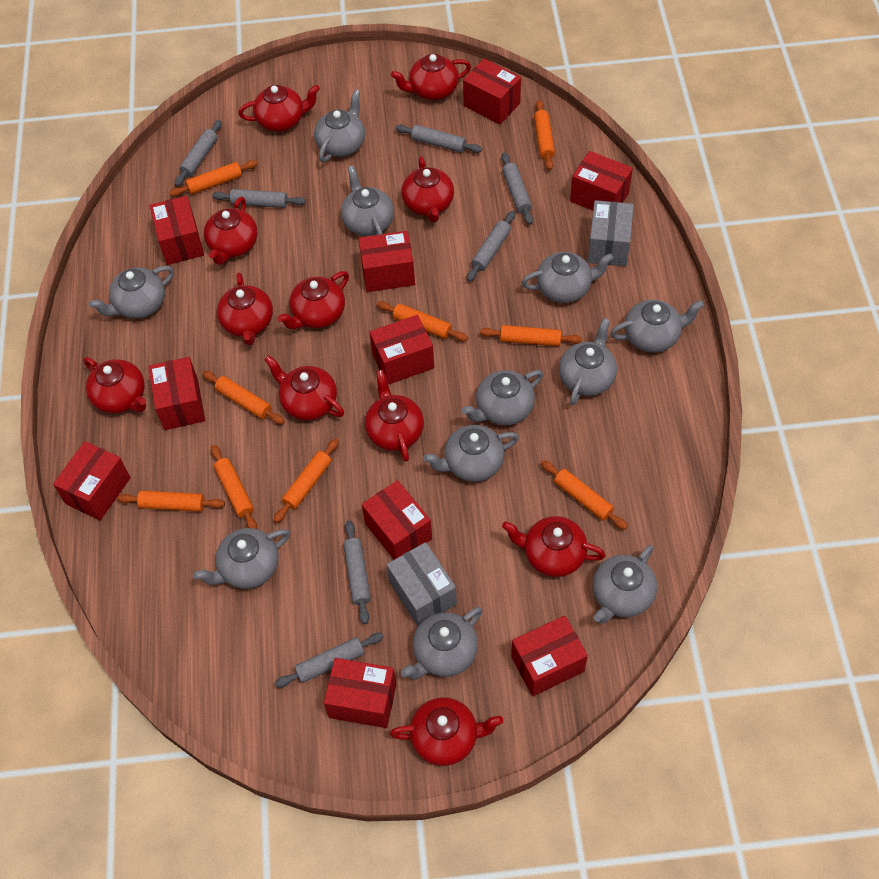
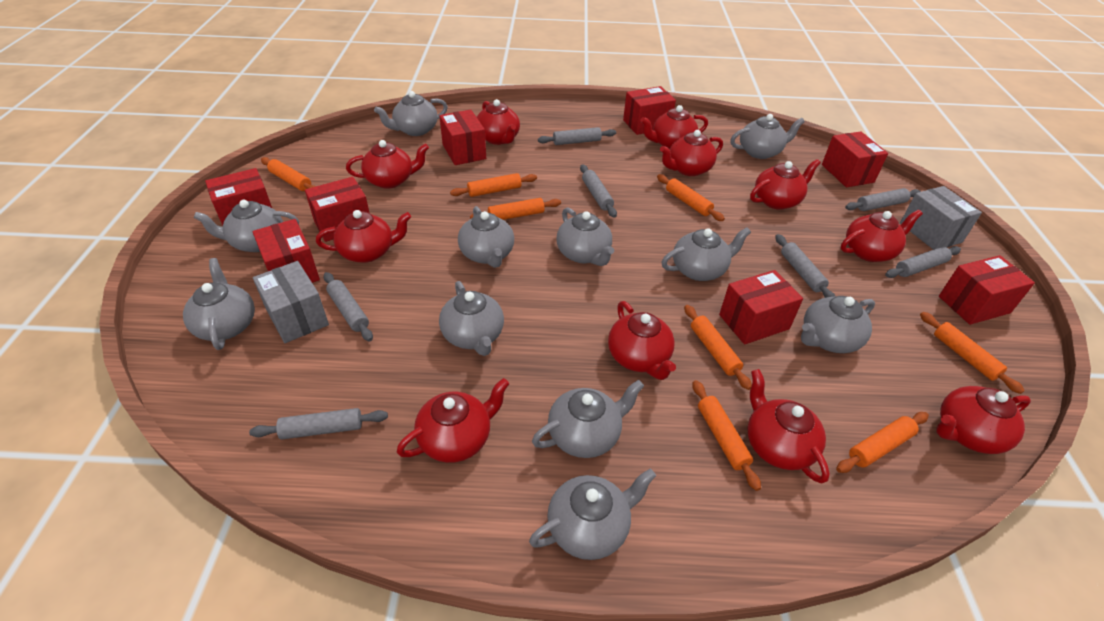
orange rolling pin: [117,491,225,512] [169,160,258,197] [202,371,285,424] [211,445,257,529] [274,438,339,523] [377,301,468,341] [480,325,582,346] [534,100,555,170] [541,460,628,530] = 9 -> [261,157,316,191] [450,173,537,197] [470,198,561,220] [657,174,725,221] [684,305,752,390] [693,380,761,491] [836,412,929,473] [920,312,1025,394] = 8
red box: [53,441,131,520] [148,357,205,430] [150,196,204,265] [324,658,397,728] [359,231,415,292] [362,480,432,560] [369,315,434,385] [463,59,521,124] [511,616,588,696] [570,151,633,210] = 10 -> [205,168,272,226] [252,219,320,283] [305,177,369,242] [440,110,486,165] [623,86,676,135] [719,270,803,344] [822,131,888,187] [939,255,1035,325] = 8

